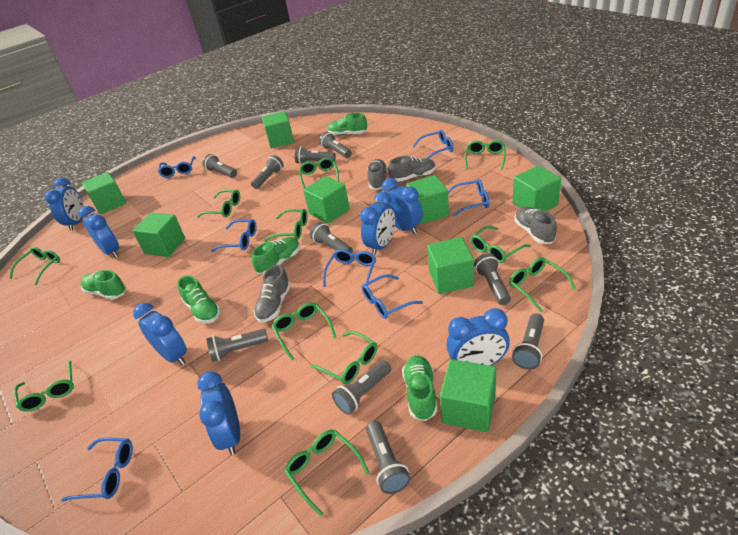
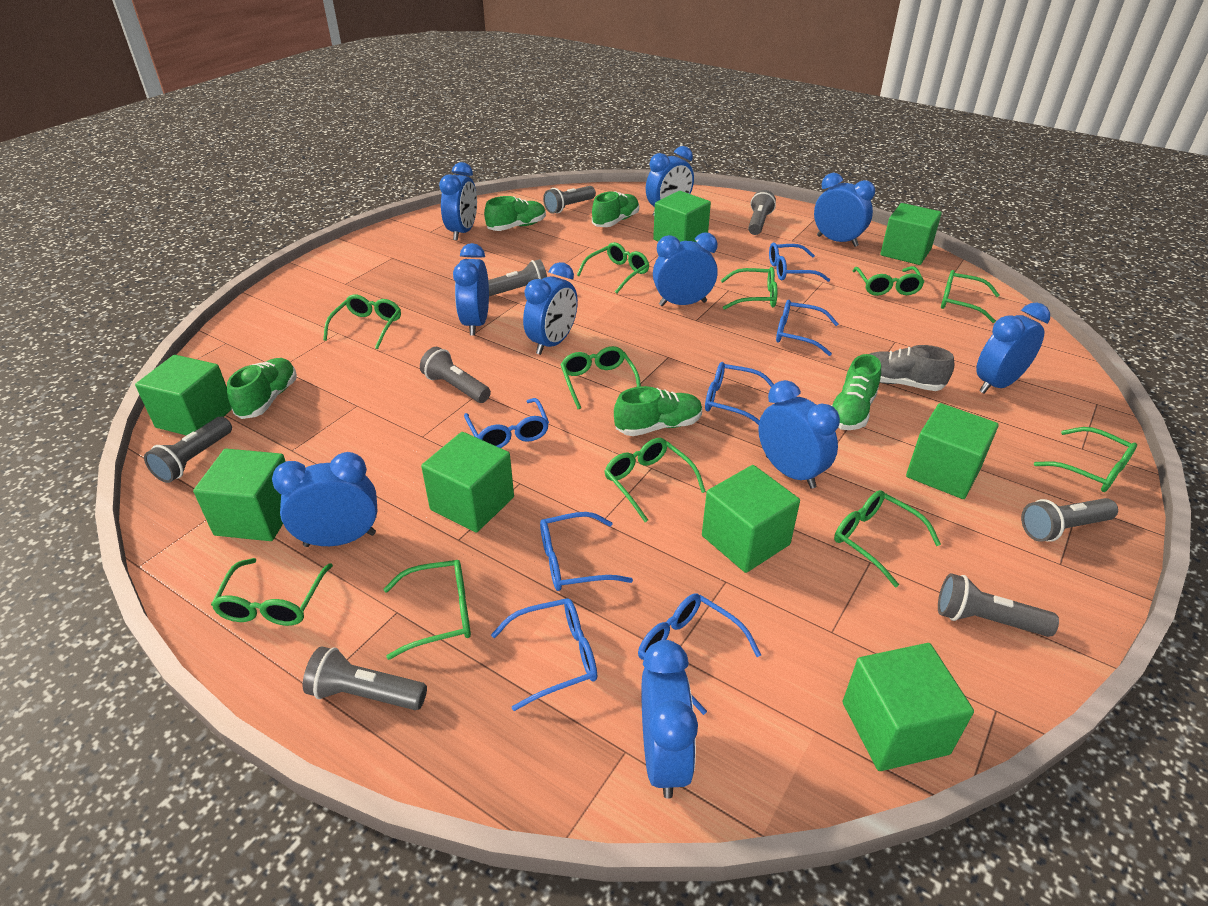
blue clock: [45,177,83,231] [78,206,119,258] [133,303,187,366] [197,371,240,455] [360,192,396,256] [381,178,423,234] [446,308,510,366] = 7 -> [272,452,377,547] [439,162,477,240] [453,243,489,336] [523,262,578,355] [641,640,698,799] [646,146,694,216] [653,233,718,306] [758,380,840,489] [814,173,875,247] [976,303,1050,393] = 10
grey flashlight: [203,154,237,178] [206,329,268,362] [251,155,284,189] [295,146,335,164] [310,222,353,253] [319,132,352,158] [332,360,391,415] [366,421,410,494] [474,253,511,305] [512,313,544,370] = 10 -> [144,417,232,483] [303,646,427,710] [420,347,491,403] [488,259,547,296] [543,186,596,214] [748,190,776,235] [938,573,1059,637] [1021,498,1118,542] = 8
grey shoe: [254,265,291,323] [368,159,387,190] [388,156,436,182] [514,207,557,244] = 4 -> [870,345,954,391] = 1

